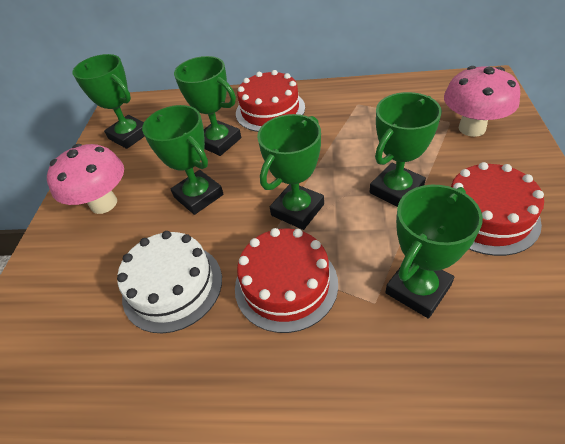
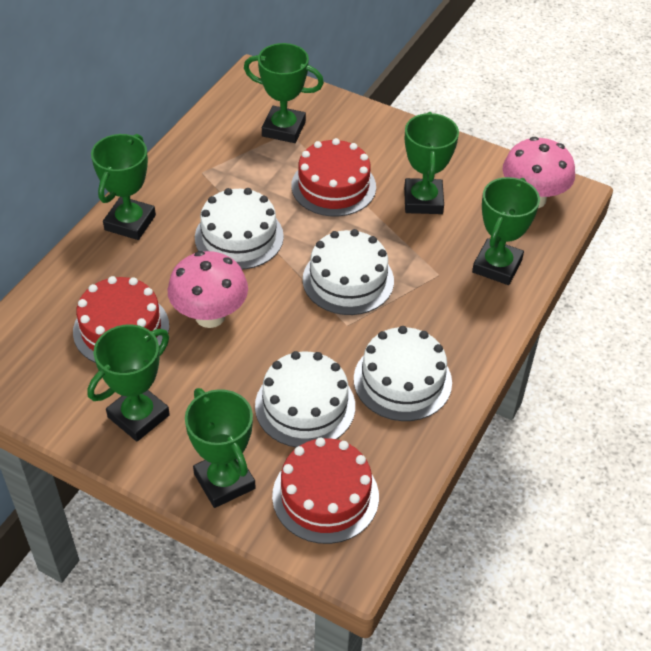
white cake: [117,231,222,333] = 1 -> [195,188,284,270] [255,351,355,447] [303,229,394,315] [354,326,452,421] = 4

